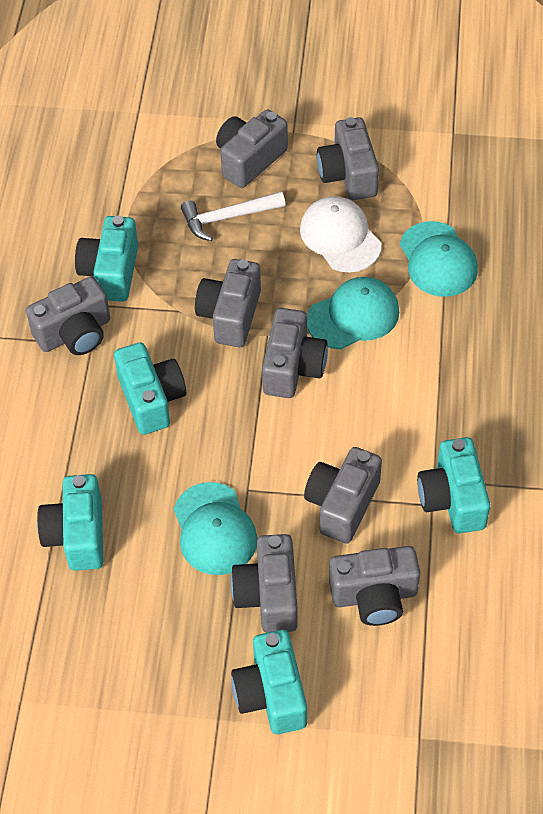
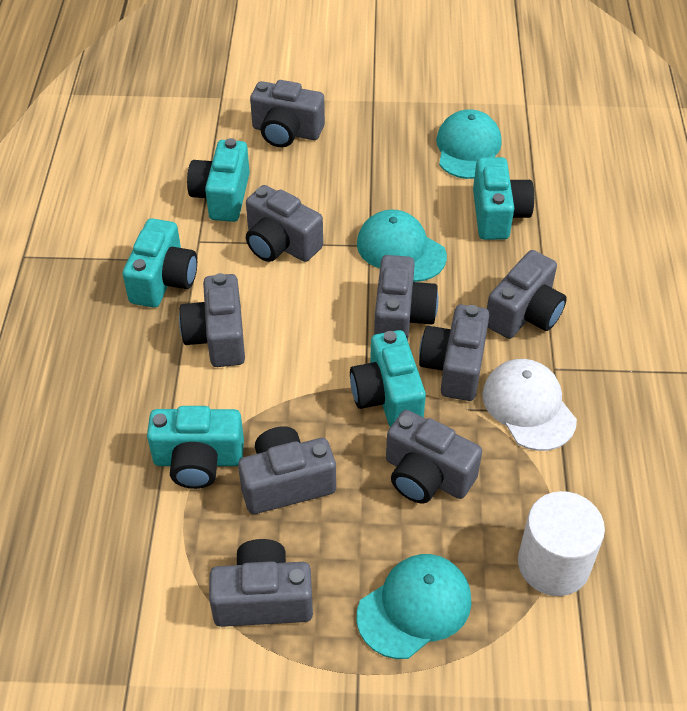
grey camera: [26,276,110,355] [195,259,261,347] [216,109,288,188] [231,534,298,633] [262,308,328,398] [304,447,382,544] [317,117,379,200] [329,546,420,626] = 8 -> [179,273,245,367] [209,539,313,627] [238,426,336,514] [246,185,323,262] [250,80,325,147] [374,255,439,341] [386,410,482,503] [419,304,489,401] [487,250,567,339] = 9
white cylinder: none = 0 -> [518,491,605,596] = 1
white hammer: [181,191,285,241] = 1 -> none = 0

